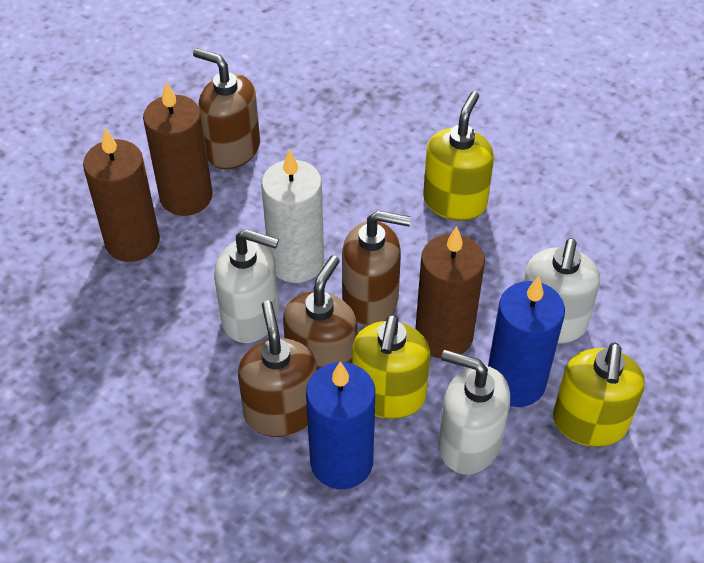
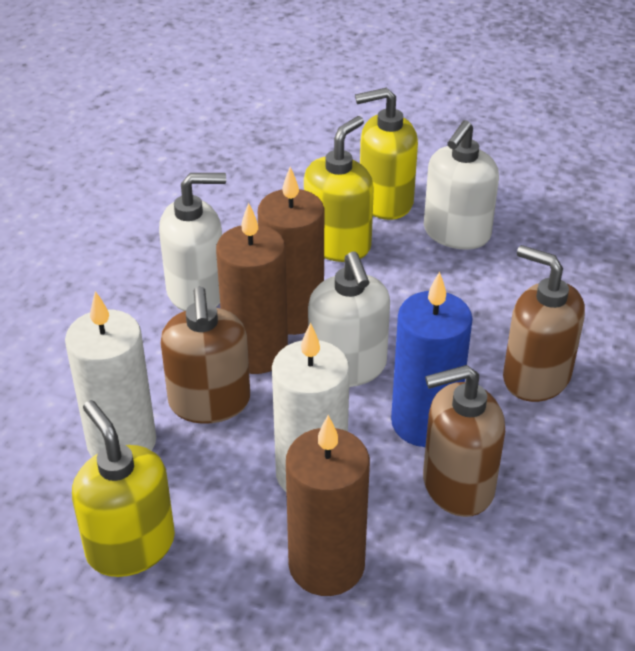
blue candle: [306,361,375,489] [488,276,565,407] = 2 -> [391,271,473,447] = 1
brown soap dispenser: [193,48,260,169] [238,300,317,437] [283,255,358,370] [342,211,411,326] = 4 -> [161,287,250,424] [423,365,505,517] [503,245,585,402] = 3
white candle: [261,149,324,283] = 1 -> [65,291,156,457] [272,323,350,492] = 2

